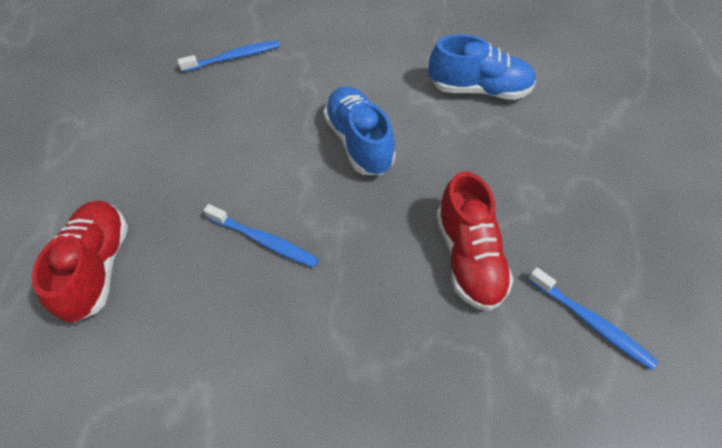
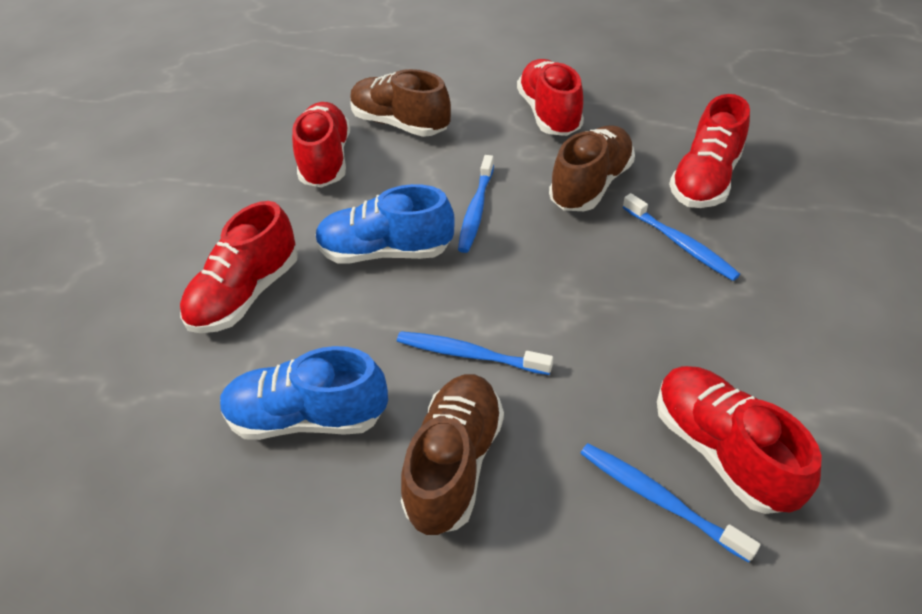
blue toothbrush: [177,40,280,72] [203,204,319,268] [528,267,658,370] = 3 -> [397,331,553,375] [458,155,494,253] [580,443,761,563] [623,193,740,281] = 4
brown shoe: none = 0 -> [350,69,451,137] [401,374,504,535] [549,125,635,211] = 3
red shoe: [32,200,128,323] [436,172,514,311] = 2 -> [180,201,298,333] [292,102,350,188] [517,59,584,136] [657,366,822,514] [669,94,750,208] = 5

